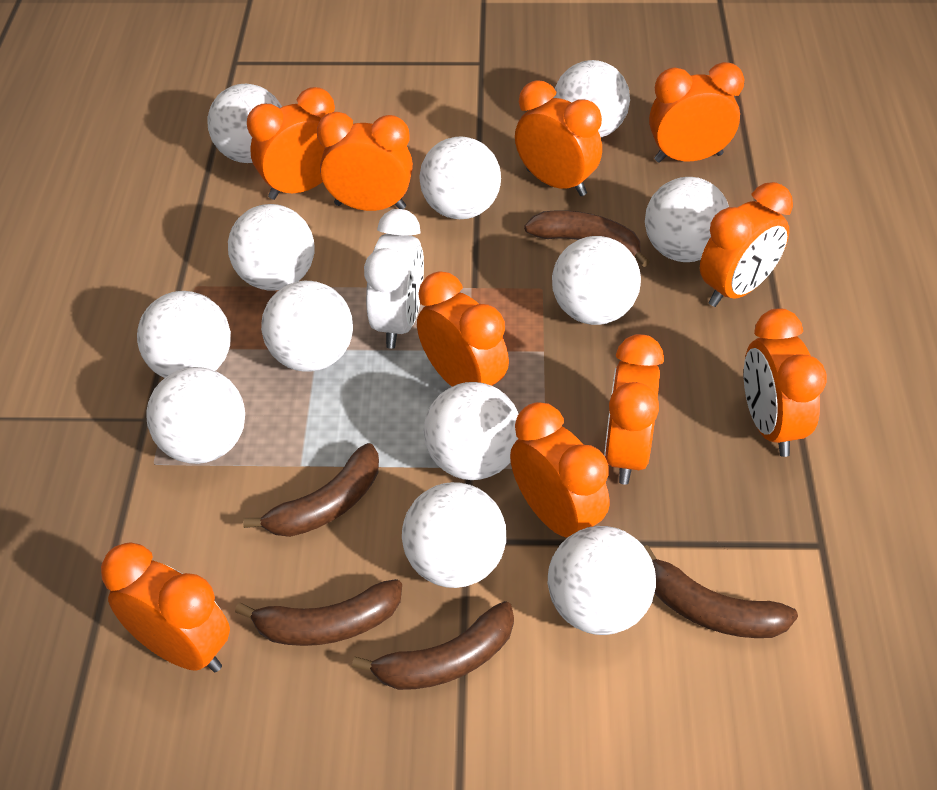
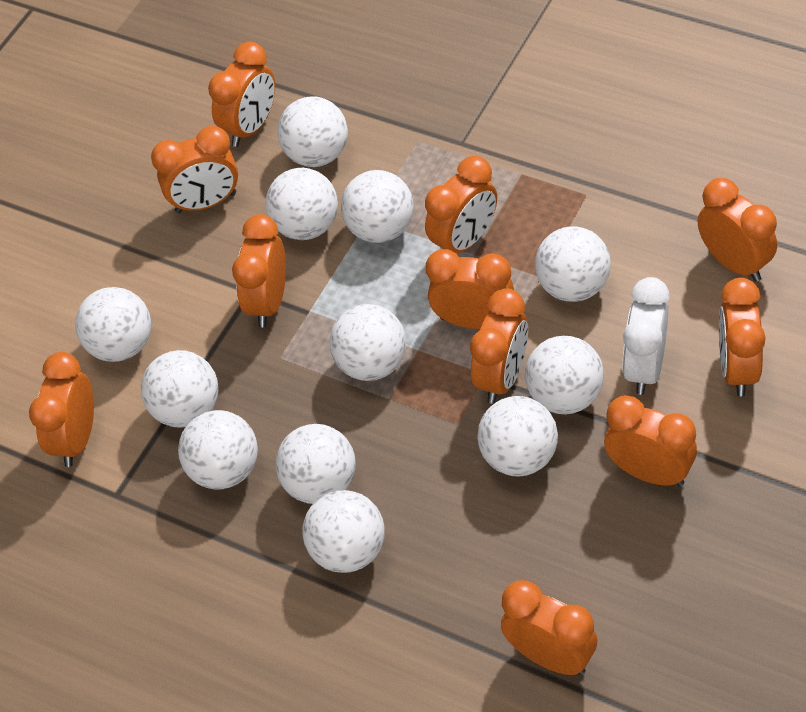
brown banana: [235,579,402,646] [243,443,379,537] [352,601,514,690] [524,210,650,267] [644,545,798,638] = 5 -> none = 0
orange clock: [101,542,230,672] [247,87,335,200] [317,112,413,211] [417,272,509,387] [510,402,609,537] [515,80,602,196] [604,334,664,485] [649,62,745,163] [700,182,793,307] [744,308,827,457] = 10 -> [29,352,94,467] [151,126,238,213] [208,42,275,147] [232,214,286,327] [425,156,497,254] [426,249,514,329] [470,288,528,404] [501,580,597,675] [604,395,697,487] [698,178,777,282] [719,278,766,396] = 11

